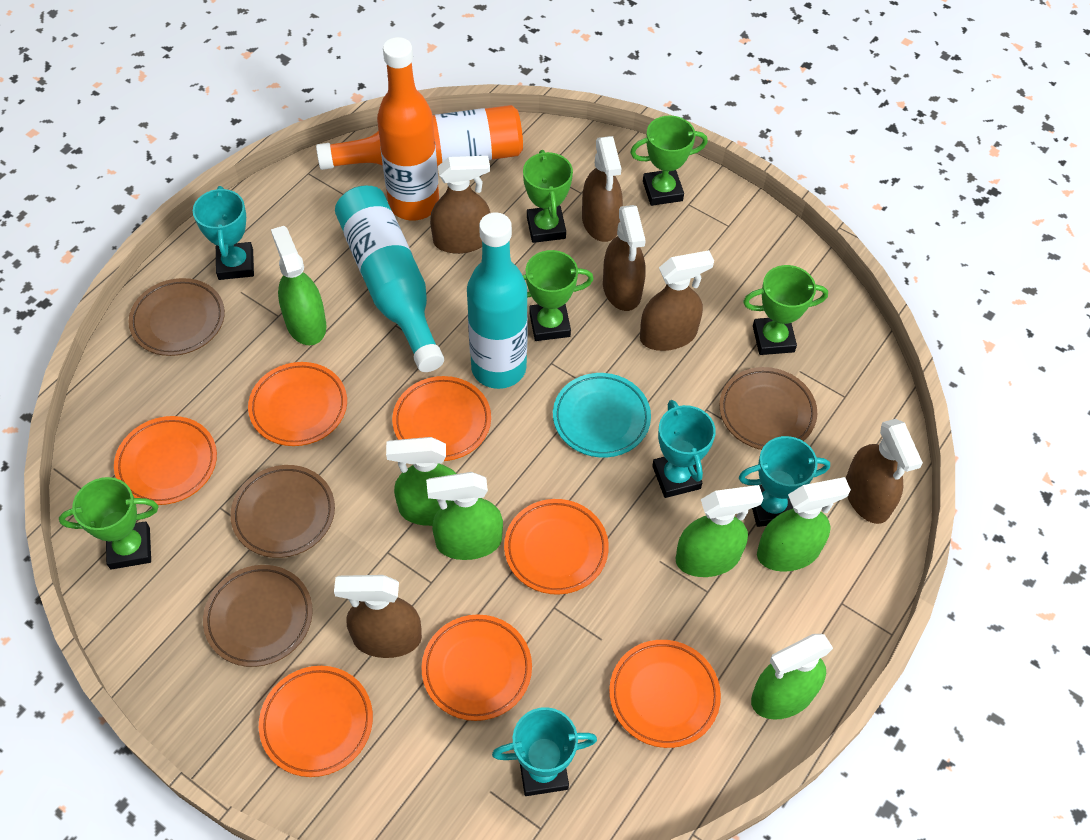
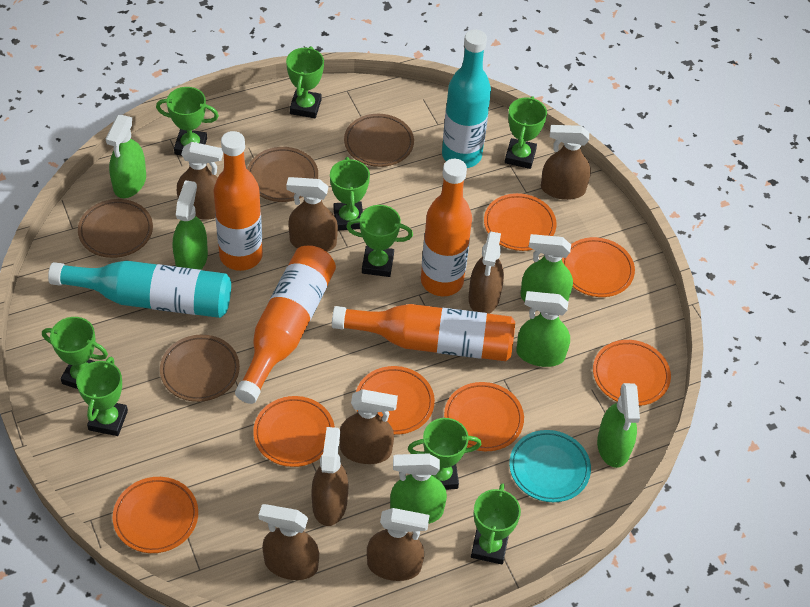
brown spray bottle: [334,575,422,658] [430,156,490,254] [582,136,623,242] [603,205,646,311] [640,250,714,351] [846,419,923,524] = 6 -> [177,142,223,220] [258,504,319,580] [286,177,338,252] [311,427,348,526] [340,389,398,464] [367,508,429,581] [469,232,504,314] [541,125,591,200] = 8
green trophy: [59,477,159,569] [523,150,573,243] [523,250,594,341] [630,115,708,206] [743,265,828,355] = 5 -> [42,317,108,389] [76,357,128,436] [156,87,219,155] [286,46,324,118] [330,157,370,230] [346,205,413,277] [408,418,481,490] [471,483,521,565] [505,96,547,169] = 9
orange bottle: [316,105,523,170] [377,37,439,220] = 2 -> [213,131,263,271] [235,245,336,404] [332,304,515,361] [421,159,472,296] = 4
turquoise trophy: [193,186,254,280] [492,707,597,796] [652,400,716,498] [739,436,830,527] = 4 -> none = 0

